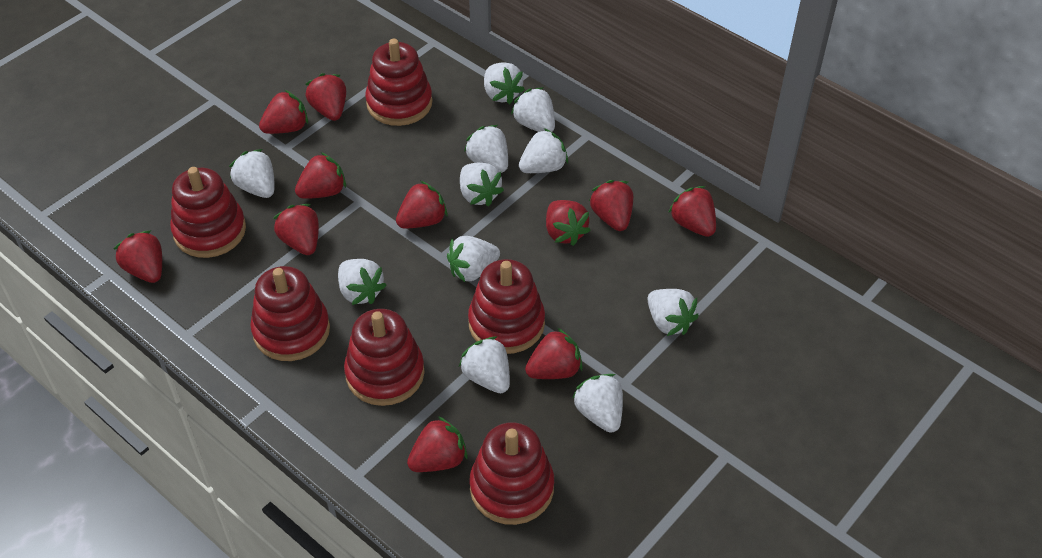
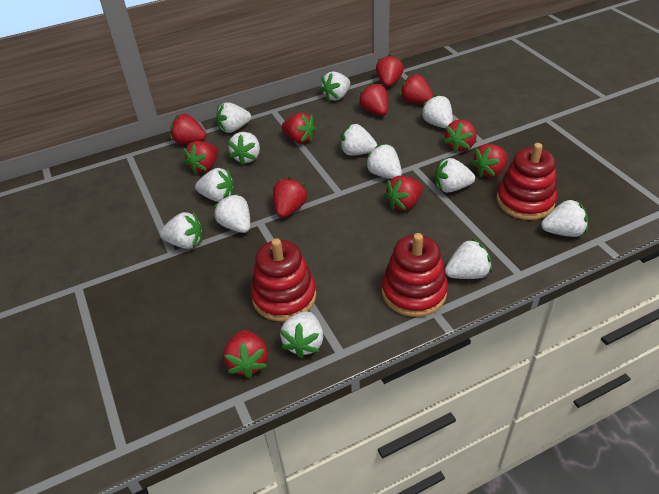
red stacking toy: [170,167,246,258] [250,266,330,361] [344,309,425,406] [365,39,432,126] [468,259,545,354] [470,422,554,525] = 6 -> [251,238,316,322] [382,233,448,317] [497,143,557,220] = 3
white strawberry: [229,149,275,198] [338,259,387,305] [447,236,500,282] [459,337,510,393] [460,163,504,207] [464,125,508,173] [484,62,525,104] [511,87,555,132] [519,128,568,173] [572,374,623,433] [648,289,699,336] = 11 -> [160,212,202,249] [195,168,234,202] [213,194,250,233] [216,102,251,133] [228,132,260,165] [280,311,323,358] [320,71,350,101] [340,124,377,156] [365,144,402,179] [420,94,453,128] [435,158,475,193] [445,238,492,279] [541,199,588,237] = 13

